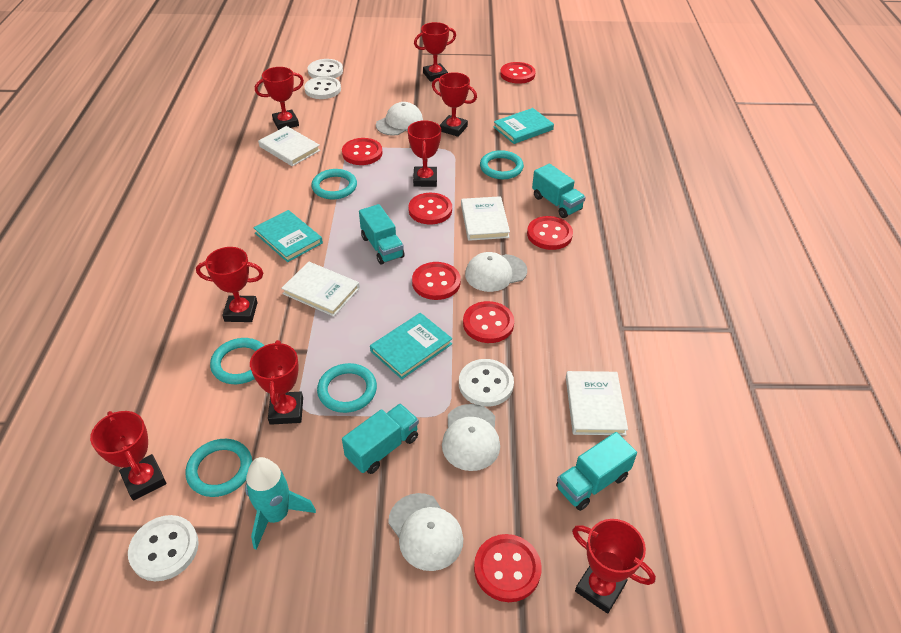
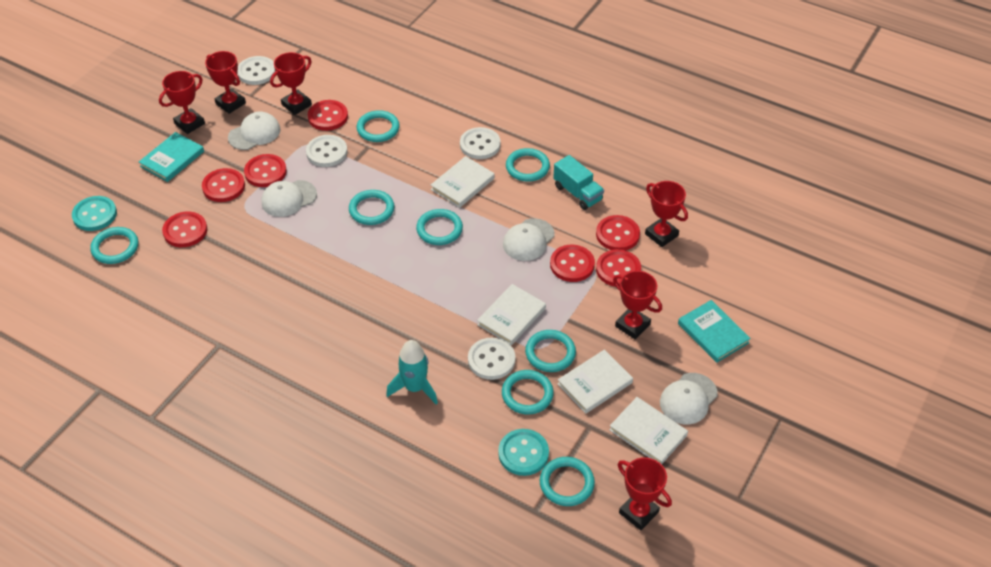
red trophy: [90,411,166,501] [196,247,263,322] [250,340,303,425] [255,67,304,130] [408,120,441,187] [414,22,456,82] [432,72,477,137] [572,519,656,614] = 8 -> [159,71,205,134] [205,51,246,114] [270,52,312,115] [613,271,662,339] [618,457,672,530] [645,181,688,247] = 6
turquoise book: [254,210,323,262] [370,313,452,379] [494,108,554,144] = 3 -> [139,132,204,182] [678,300,751,363] = 2
turquoise button: none = 0 -> [72,196,117,231] [498,429,549,476] = 2
turquoise ring: [186,439,252,497] [210,338,264,384] [311,169,357,199] [317,363,377,413] [480,150,524,179] = 5 -> [90,227,138,264] [349,190,394,225] [357,110,400,142] [416,209,463,245] [502,370,554,414] [506,148,550,182] [525,330,576,372] [540,457,595,506] = 8
turquoise truck: [342,404,419,474] [359,204,405,265] [532,163,586,218] [556,432,637,511] = 4 -> [553,155,604,210] = 1

